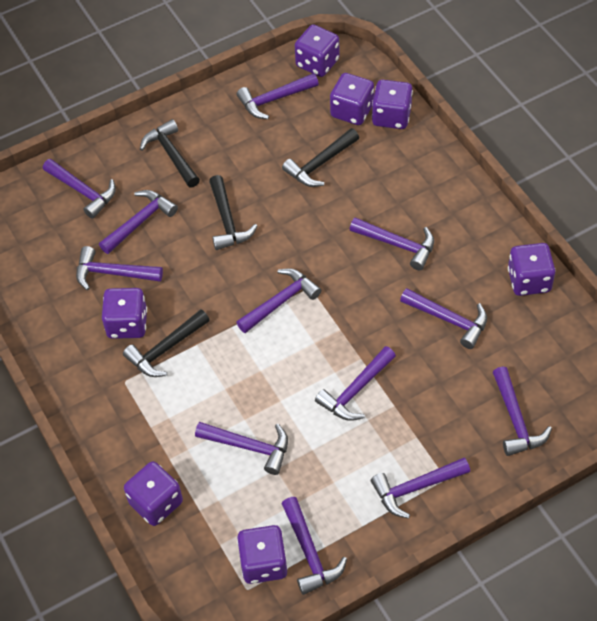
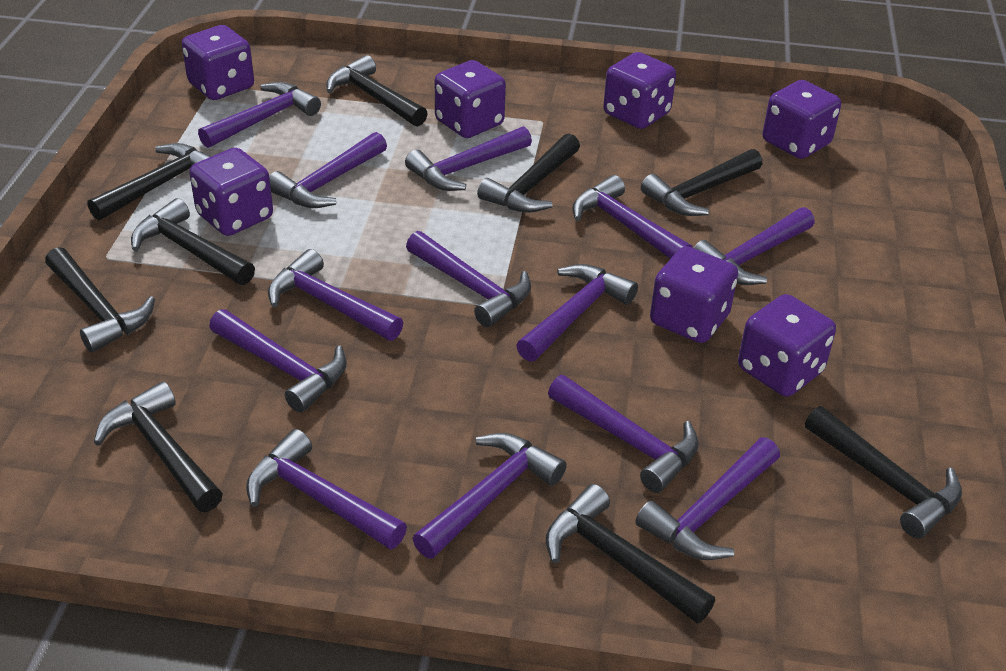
black hammer: [123,309,210,377] [140,119,200,187] [209,175,257,250] [282,128,359,187] = 4 -> [45,247,155,352] [87,143,211,220] [94,381,223,512] [131,198,255,285] [326,55,428,127] [477,133,580,213] [546,484,715,624] [641,149,762,216] [805,406,962,539] = 9
purple hammer: [43,159,116,219] [76,246,163,290] [99,190,178,254] [195,422,288,475] [236,268,321,333] [237,73,319,119] [282,497,347,595] [315,346,396,421] [350,218,434,271] [371,457,470,519] [400,288,487,349] [493,367,552,456] = 12 -> [198,82,321,148] [209,309,347,413] [246,429,407,550] [268,249,403,341] [269,132,387,208] [405,126,532,191] [406,231,531,327] [412,433,567,559] [516,264,638,362] [548,375,699,493] [572,175,693,259] [635,438,780,560] [694,207,815,285] = 13

